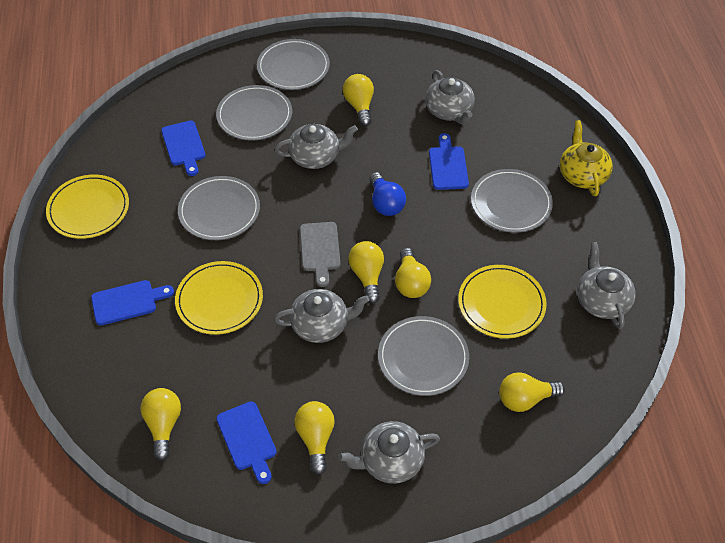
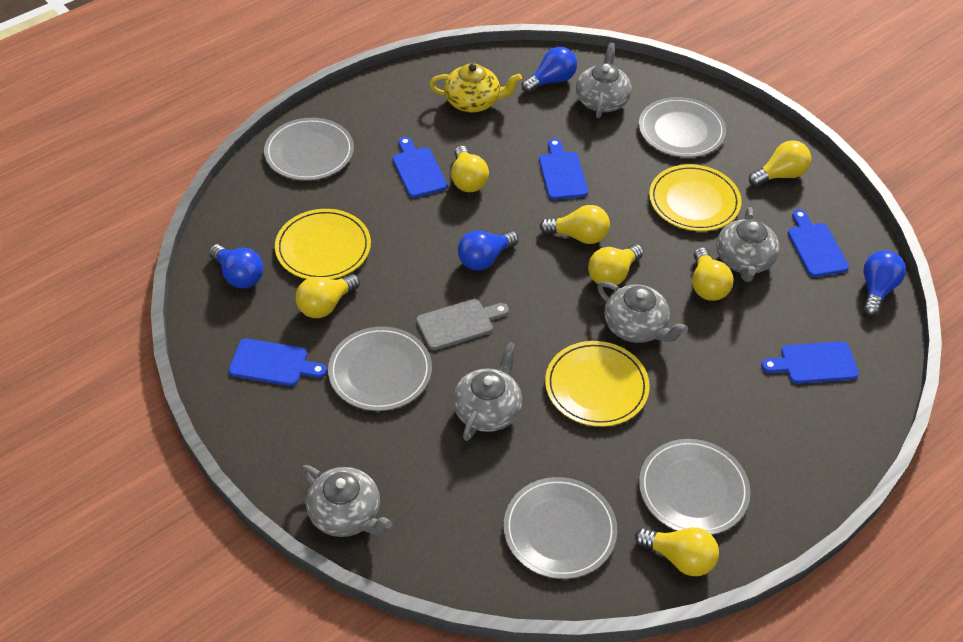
blue cutting board: [91,280,174,326] [161,121,205,176] [216,401,276,484] [429,133,469,190] = 4 -> [229,339,327,386] [392,137,448,198] [539,138,588,200] [761,341,859,384] [788,209,849,277] = 5
blue light bulb: [369,172,406,216] = 1 -> [209,244,263,288] [458,230,519,270] [522,47,577,93] [863,250,906,316] = 4
yellow light bulb: [140,388,181,461] [295,401,335,475] [343,74,374,126] [348,241,384,304] [395,248,431,298] [499,372,565,412] = 6 -> [296,274,360,318] [451,146,489,192] [539,205,610,244] [588,244,644,285] [635,527,719,576] [692,247,733,301] [749,140,811,187] = 7

